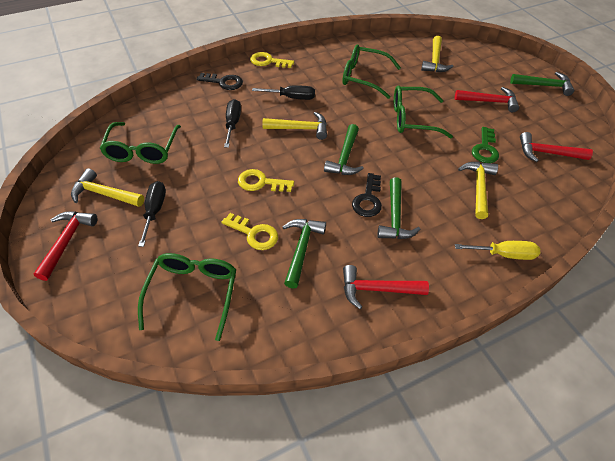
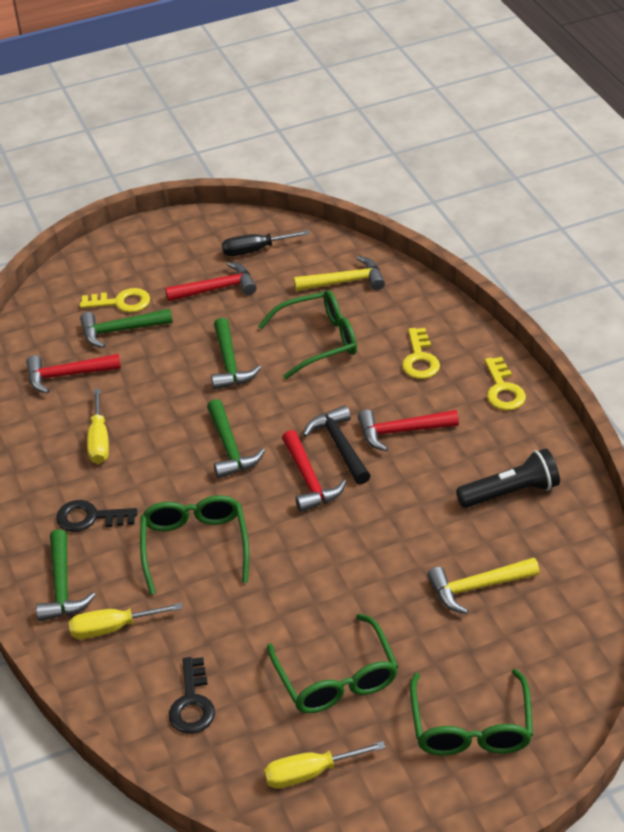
black flashlight: none = 0 -> [456,448,560,508] = 1
black hammer: none = 0 -> [303,405,371,485] = 1
black screwdriver: [138,181,166,247] [224,99,241,148] [252,85,315,100] = 3 -> [222,230,310,256] = 1
green key: [472,127,499,163] = 1 -> none = 0
yellow hammer: [71,168,144,207] [262,112,327,140] [421,36,453,72] [458,162,498,219] = 4 -> [294,256,385,291] [427,557,540,614] = 2
yellow screwdriver: [455,241,540,260] = 1 -> [69,603,183,639] [87,389,109,464] [264,741,386,789] = 3

